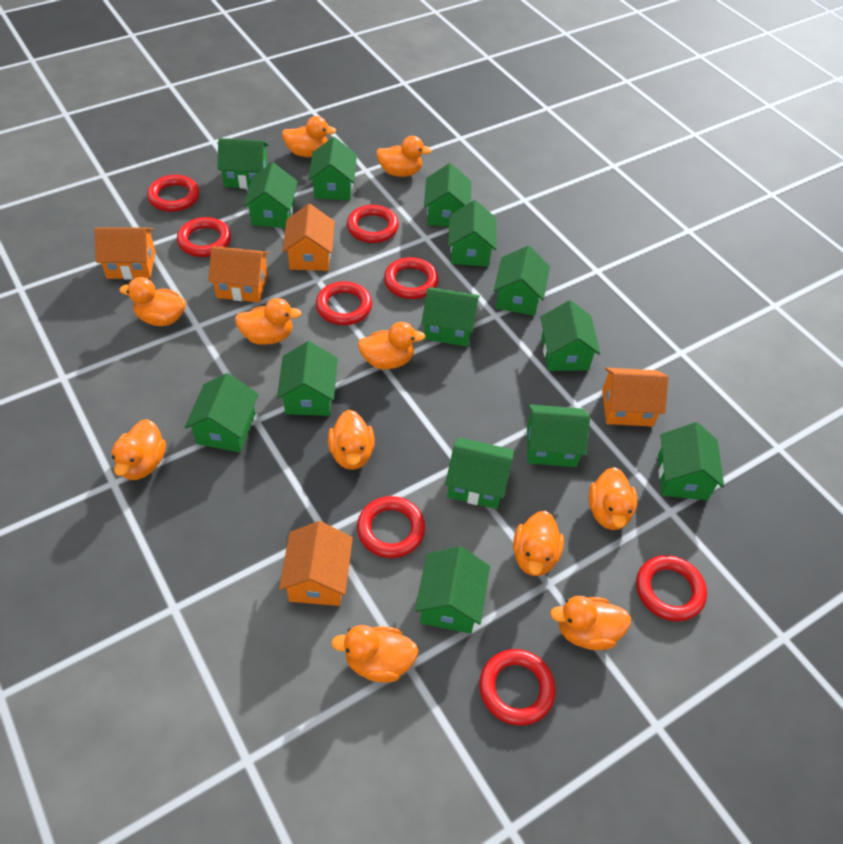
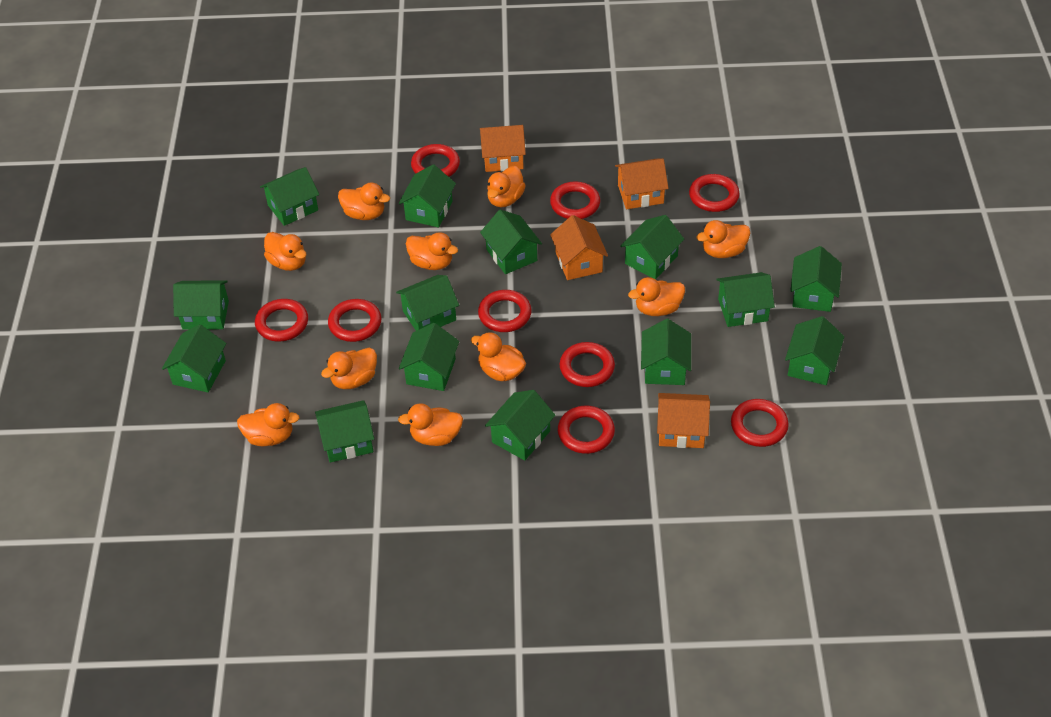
orange duck: [112,419,166,480] [119,277,186,326] [235,298,302,345] [282,116,336,157] [328,410,375,470] [331,625,419,682] [358,322,425,369] [376,136,432,177] [513,511,564,576] [550,596,631,650] [588,467,637,530] = 11 -> [237,403,300,446] [264,232,306,271] [321,348,377,389] [338,183,390,220] [398,403,463,446] [406,232,458,270] [471,332,526,381] [487,166,526,207] [628,277,685,316] [696,220,750,258] = 10
orange house: [94,227,156,279] [208,247,269,302] [279,521,353,606] [282,204,335,271] [602,368,668,427] = 5 -> [480,125,526,172] [550,215,608,280] [615,159,669,209] [657,393,710,448] = 4
red ring: [147,175,200,212] [177,217,231,257] [316,281,372,325] [347,205,399,243] [357,496,425,558] [384,257,439,299] [479,649,556,726] [636,555,707,622] = 8 -> [255,299,308,342] [328,299,381,342] [411,144,460,177] [478,290,532,332] [550,181,600,219] [558,406,615,454] [560,342,615,387] [689,174,740,212] [731,399,789,447] = 9

